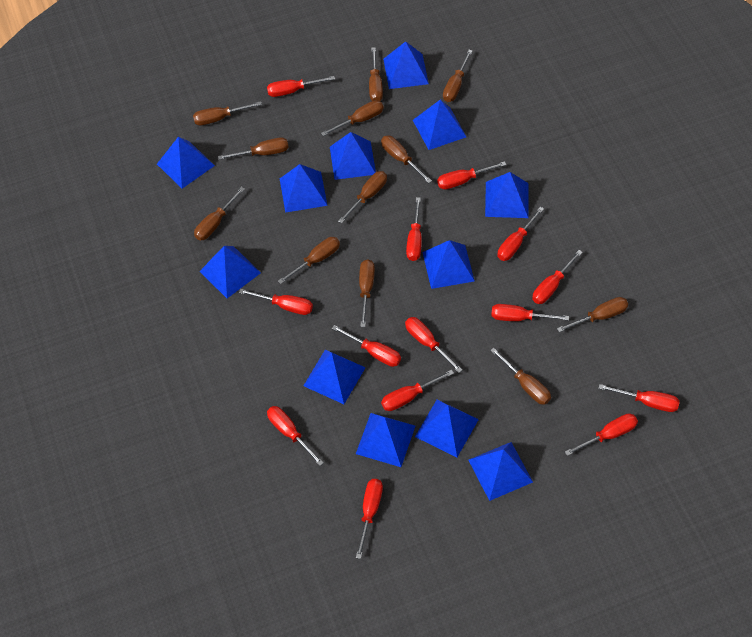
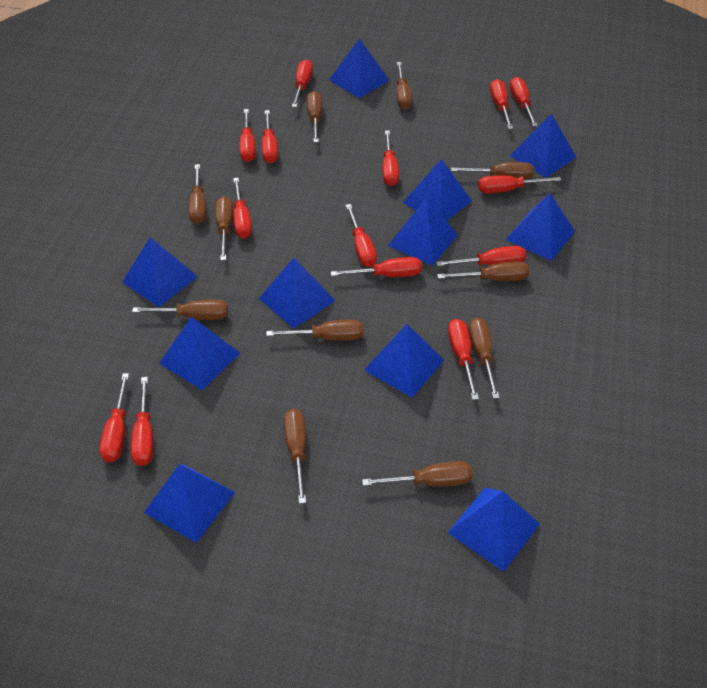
blue pyramid: [157,137,215,189] [200,246,261,298] [280,164,328,213] [303,350,366,404] [330,132,376,180] [356,413,415,467] [383,41,429,89] [413,100,466,150] [415,400,479,457] [422,240,475,289] [468,442,533,501] [485,172,528,218] = 12 -> [122,237,198,307] [144,464,235,543] [159,317,240,390] [259,258,335,329] [329,38,390,98] [364,324,444,398] [388,198,458,266] [403,159,472,221] [448,488,540,572] [506,193,575,261] [510,114,576,178] = 11
brown screwdriver: [193,101,262,125] [194,187,245,240] [218,137,289,160] [278,237,340,284] [321,100,384,136] [338,171,387,224] [359,260,375,327] [369,47,383,101] [381,136,432,183] [443,50,473,102] [490,348,551,405] [557,297,628,332] = 12 -> [132,300,228,320] [189,164,206,224] [215,196,233,260] [266,320,363,341] [284,409,306,504] [307,91,322,143] [362,461,473,487] [397,62,413,110] [437,261,529,281] [451,162,534,179] [468,318,500,399] = 11

